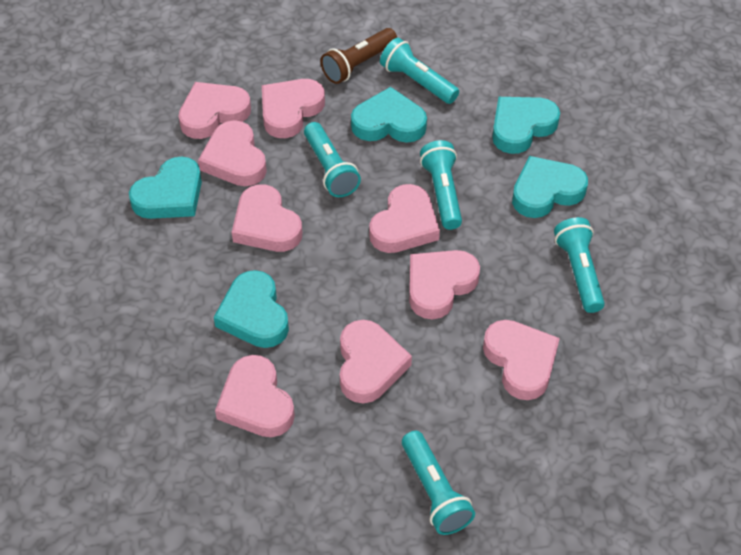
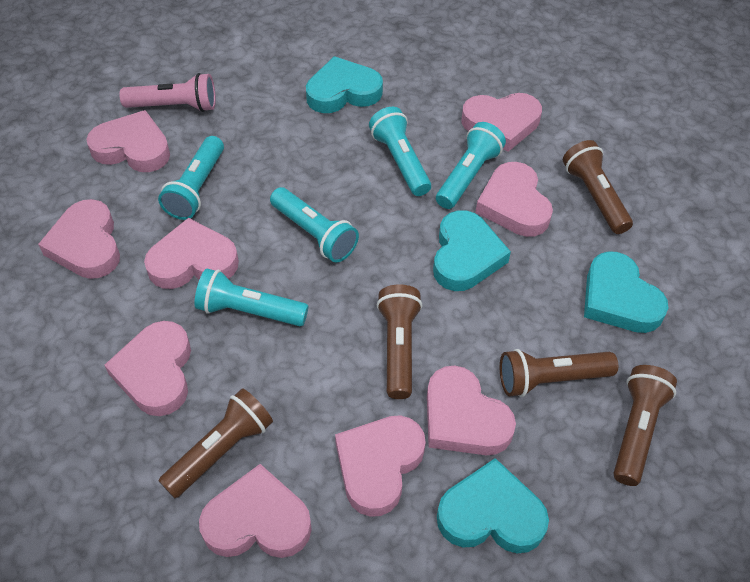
brown flashlight: [320,28,397,84] = 1 -> [159,388,273,498] [377,284,422,399] [500,349,618,397] [563,140,633,234] [613,365,677,486] = 5
pink flashlight: none = 0 -> [119,73,216,112] = 1
turquoise heart: [129,156,202,219] [214,270,289,348] [351,87,427,143] [492,97,560,154] [512,156,588,218] = 5 -> [306,56,383,113] [433,210,511,291] [437,458,549,553] [584,251,668,333] = 4

